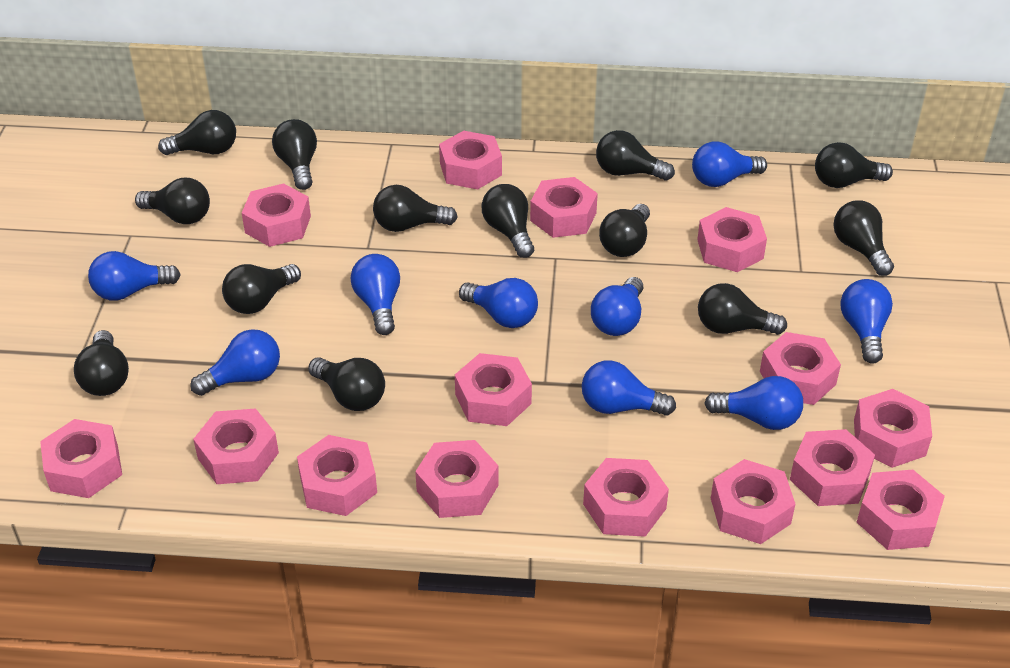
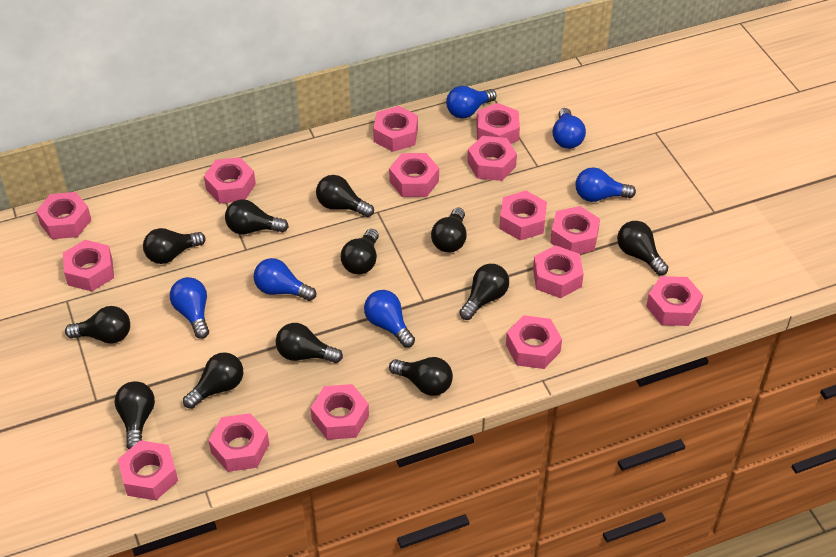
black light bulb: [74,330,129,396] [135,178,210,224] [158,110,236,155] [222,264,301,314] [272,119,317,190] [308,358,385,411] [373,185,457,232] [481,184,534,258] [596,130,675,180] [599,204,650,257] [698,283,787,335] [815,142,893,188] [834,201,894,276] = 13 -> [65,306,130,344] [114,381,155,449] [143,228,206,264] [183,352,243,409] [225,199,289,234] [276,323,343,363] [316,175,374,217] [341,229,379,275] [389,357,453,396] [431,207,467,253] [459,264,509,320] [617,221,668,275] = 12
blue light bulb: [88,251,181,301] [190,329,280,396] [350,254,400,335] [459,278,538,328] [582,360,676,416] [591,277,643,336] [692,141,767,187] [705,376,803,430] [840,279,893,364] = 9 -> [170,277,209,339] [254,258,316,301] [364,290,415,347] [446,86,496,118] [552,108,586,149] [575,167,636,202] = 6

